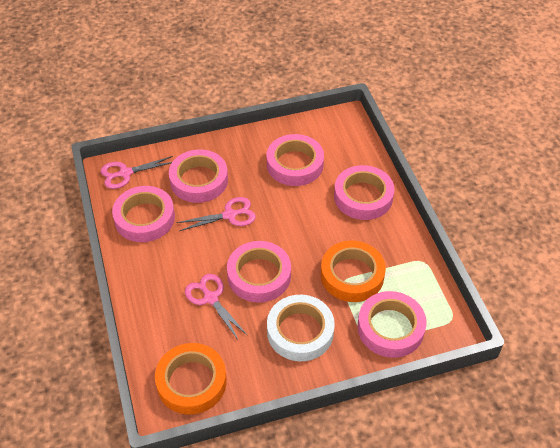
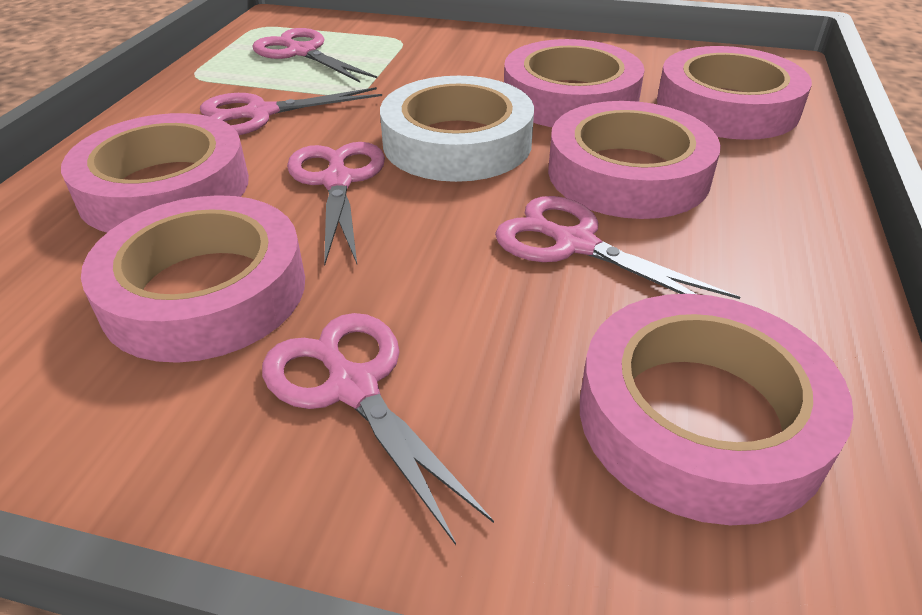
orange tape: [155,343,227,415] [321,241,386,302] = 2 -> none = 0
pink scissors: [100,156,173,189] [177,197,256,231] [185,274,248,340] = 3 -> [200,87,382,135] [252,28,377,82] [262,313,494,545] [287,142,385,265] [495,196,740,299] = 5

